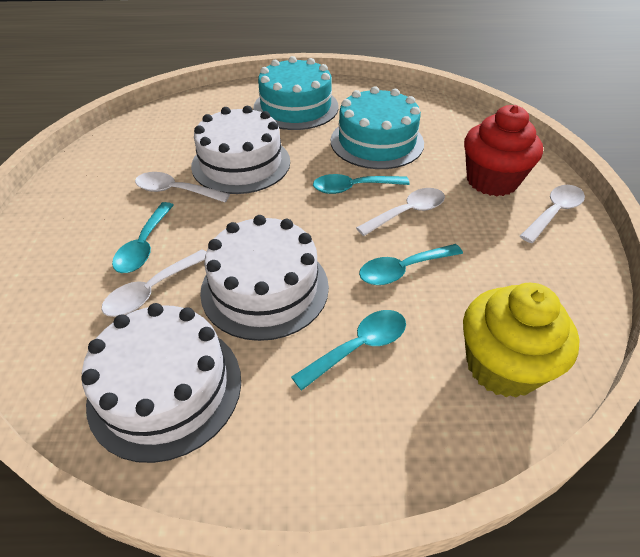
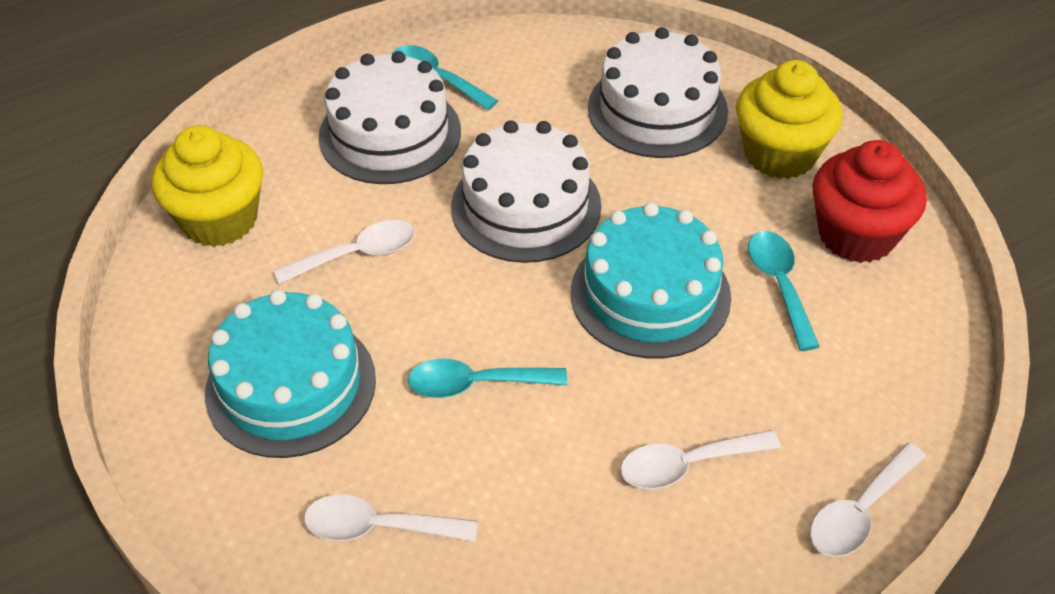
turquoise spoon: [112,202,174,273] [291,310,406,391] [313,174,410,194] [359,244,463,285] = 4 -> [392,45,498,110] [408,359,567,398] [748,231,820,351] = 3
yellow cupcake: [463,283,580,398] = 1 -> [152,125,263,247] [736,60,842,179] = 2

